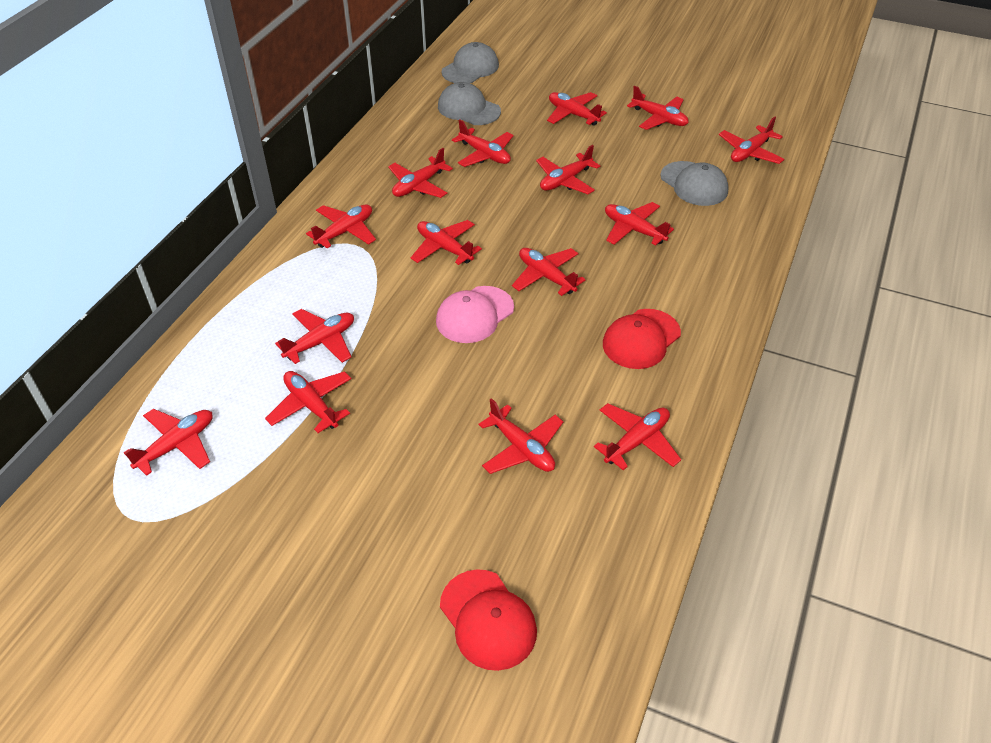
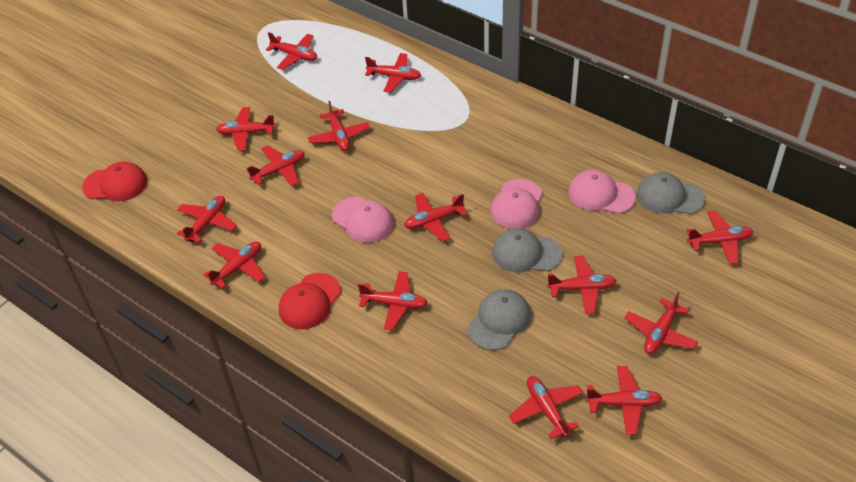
pink cap: [436,286,514,343] = 1 -> [332,197,394,243] [490,179,542,229] [569,170,636,214] = 3
red plane: [124,409,213,476] [265,371,351,433] [275,309,354,364] [306,204,376,248] [388,148,453,198] [410,220,482,265] [452,119,514,167] [478,398,563,474] [512,248,586,296] [536,145,600,194] [547,92,607,126] [594,403,681,470] [605,202,674,245] [627,86,689,130] [719,117,784,164] = 15 -> [177,196,237,243] [203,242,265,289] [216,107,276,151] [246,145,305,186] [266,32,317,70] [308,101,370,151] [358,271,428,330] [365,53,421,93] [404,193,467,242] [509,376,583,439] [547,256,616,314] [585,366,662,435] [624,292,698,354] [686,210,753,264] = 14

